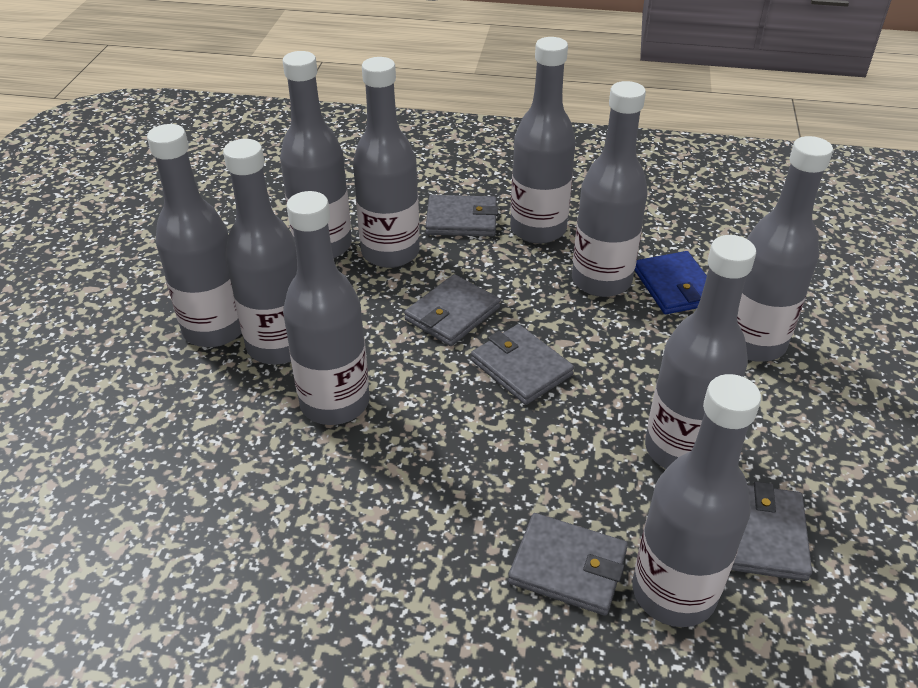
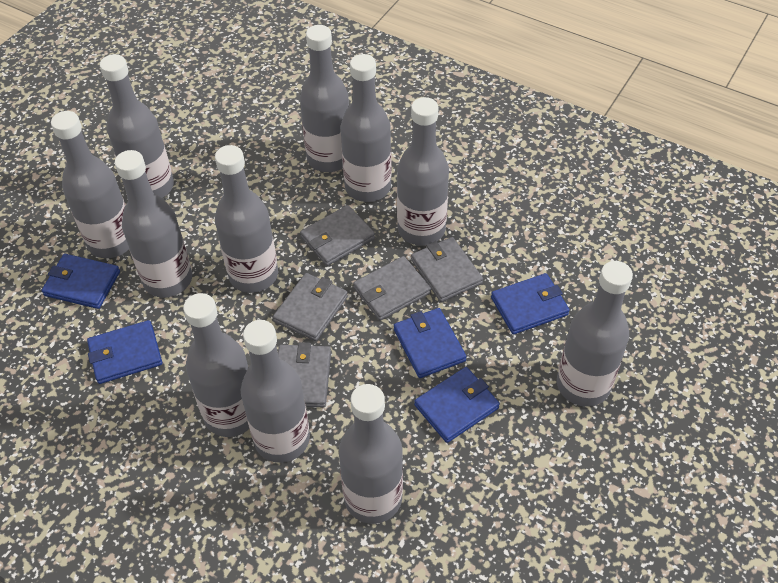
blue wallet: [634,251,707,314] = 1 -> [42,254,120,309] [87,320,162,384] [394,308,467,378] [414,367,500,443] [491,273,570,334] = 5
grey bottle: [147,124,241,347] [223,139,297,364] [280,51,352,258] [283,191,369,425] [353,57,420,268] [510,37,576,244] [572,81,648,297] [632,374,761,627] [645,235,756,469] [737,136,833,362] = 10 -> [51,111,129,258] [100,54,174,198] [115,150,192,298] [183,293,249,437] [215,145,278,293] [241,320,310,463] [300,25,349,172] [339,384,403,524] [341,54,392,202] [397,97,449,246] [557,261,633,407] = 11

